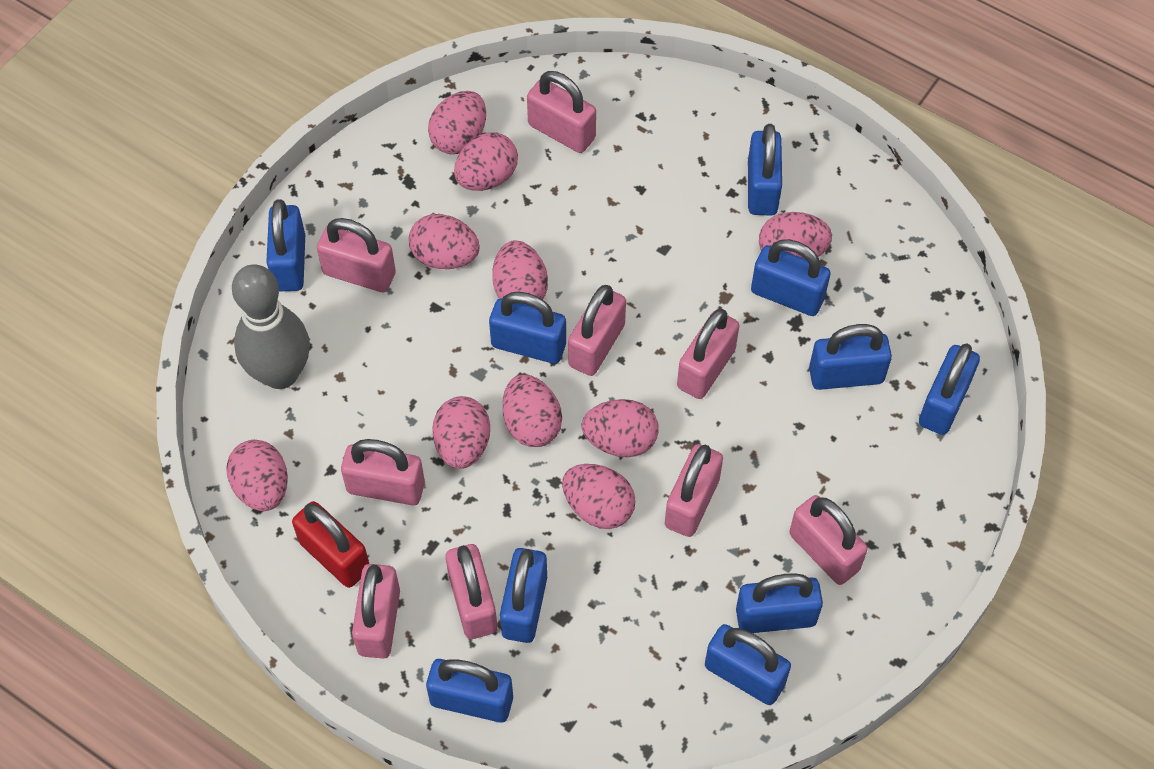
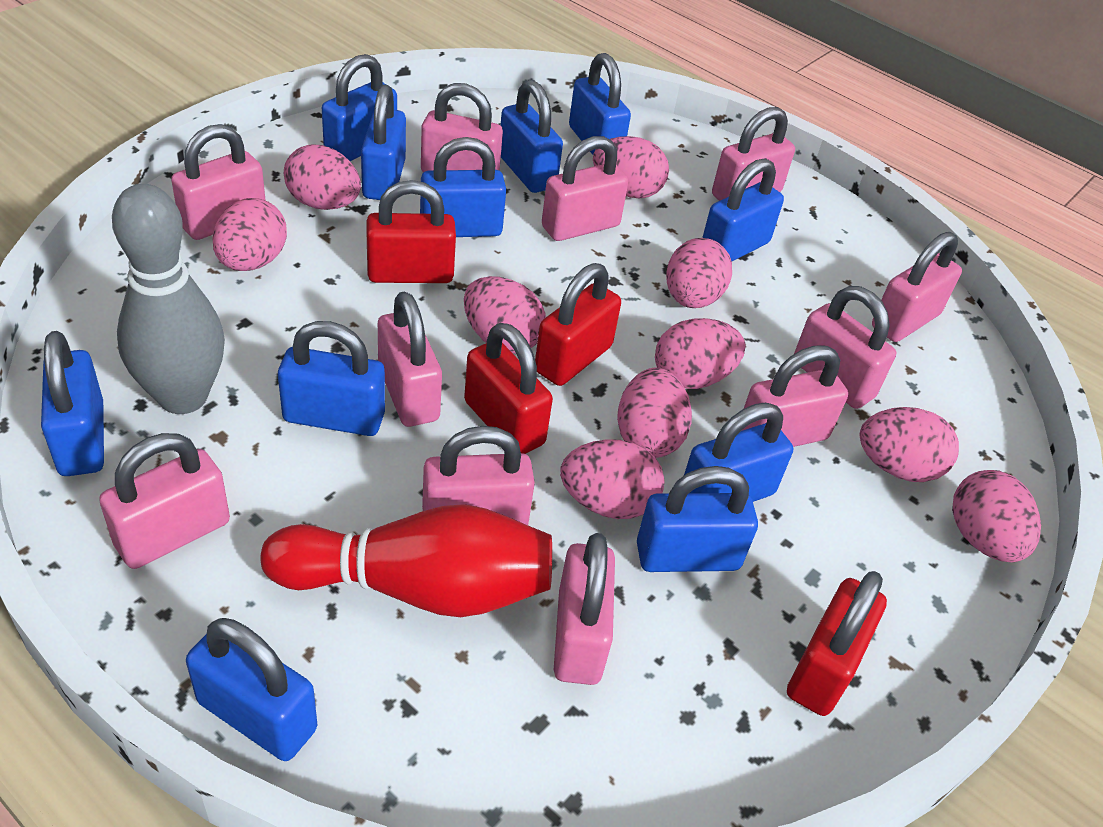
blue padlock: [266,199,305,291] [426,659,513,723] [489,292,566,364] [500,548,547,643] [705,624,791,705] [736,573,823,633] [748,124,782,216] [751,239,830,316] [809,324,892,390] [919,343,980,435] = 10 -> [41,331,104,476] [186,618,317,761] [278,321,385,436] [322,54,397,161] [361,84,406,200] [420,137,506,237] [501,80,563,193] [569,53,631,155] [637,466,758,572] [684,403,793,502] [702,158,784,261] = 11
pink padlock: [317,218,396,292] [341,439,425,505] [352,564,400,658] [446,544,497,639] [527,71,596,153] [568,285,626,376] [665,444,723,537] [677,309,739,399] [789,495,868,585] = 9 -> [99,433,230,569] [171,124,266,240] [378,291,442,427] [421,83,503,172] [422,426,535,525] [542,136,628,241] [554,533,615,685] [712,107,795,201] [741,345,848,447] [794,286,896,409] [872,232,962,342] = 11
red bowling pin: none = 0 -> [260,504,552,617] = 1
red padlock: [292,501,369,588] = 1 -> [367,180,456,283] [464,323,553,454] [535,263,621,386] [787,571,887,716] = 4

